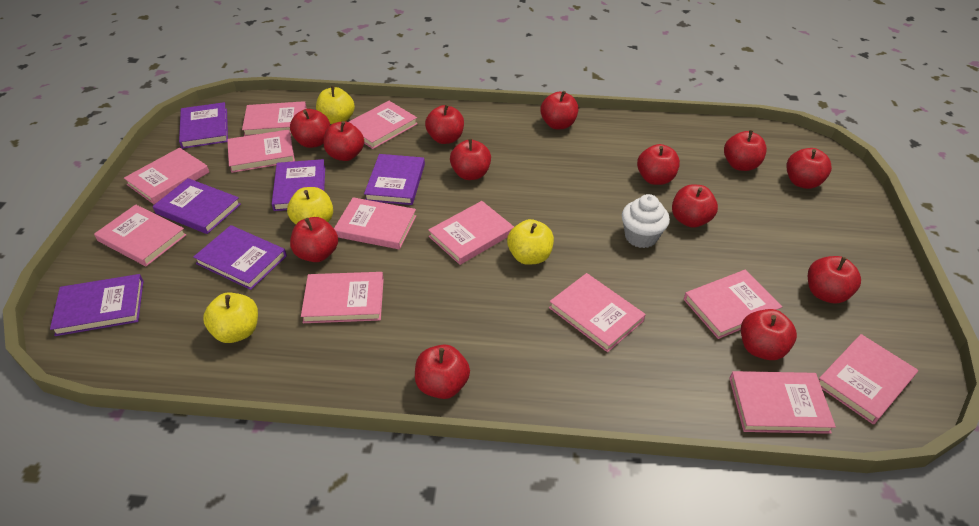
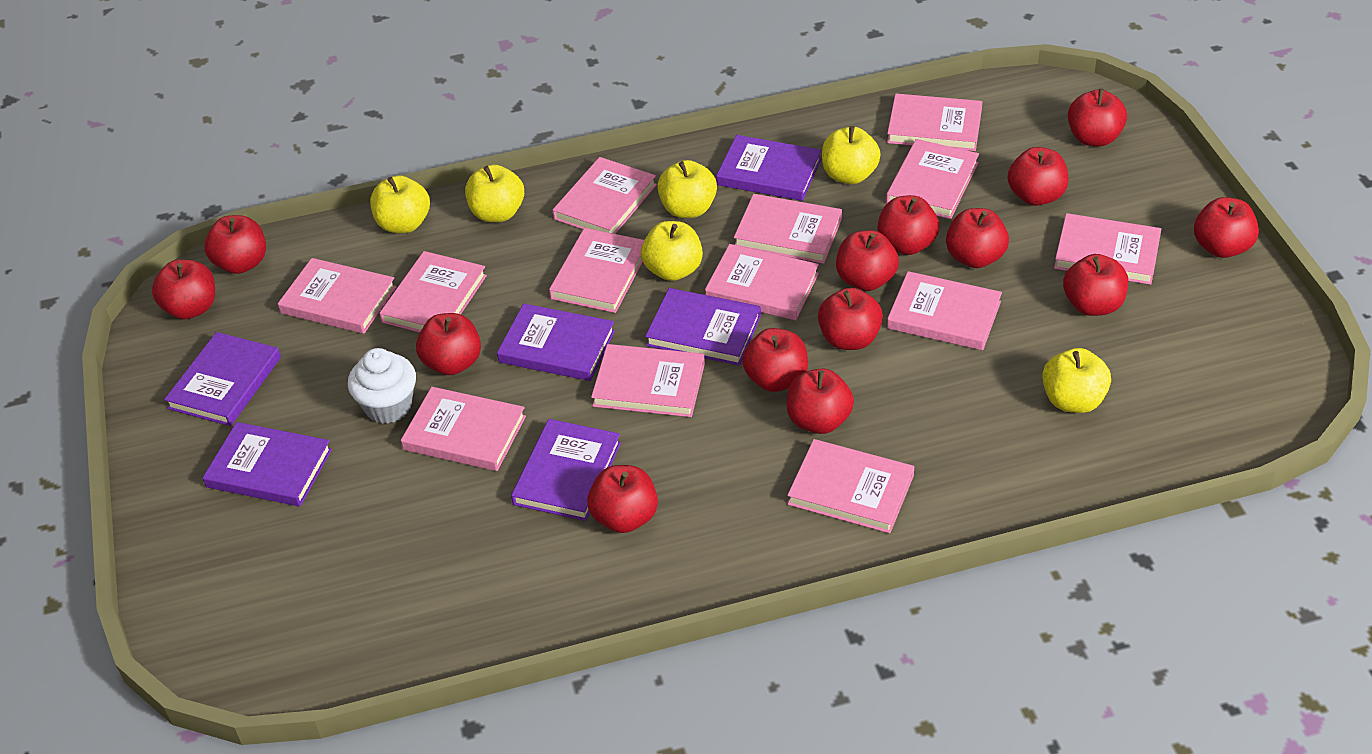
pink book: [94,205,186,266] [124,148,209,204] [227,129,295,173] [242,101,307,136] [301,272,384,323] [334,197,416,249] [349,101,418,149] [428,201,514,265] [549,273,646,352] [684,270,782,339] [729,371,836,434] [819,334,918,424] = 12 -> [278,258,396,334] [379,251,487,332] [401,387,526,471] [549,228,644,313] [552,157,657,234] [591,344,705,417] [705,244,819,320] [734,194,842,264] [787,439,915,533] [886,139,979,219] [887,94,982,151] [887,271,1002,350] [1054,213,1161,285] = 13
red apple: [290,109,330,148] [290,217,338,262] [323,121,364,161] [415,344,470,399] [425,104,464,144] [450,139,491,180] [540,91,578,129] [637,144,680,185] [672,184,718,228] [724,130,767,171] [741,309,797,360] [786,148,832,189] [808,256,861,303] = 13 -> [152,260,215,319] [204,215,266,274] [416,313,481,375] [587,465,658,533] [742,328,808,392] [787,368,854,434] [818,288,883,350] [836,230,899,291] [878,195,939,255] [946,208,1009,268] [1008,147,1068,206] [1063,254,1128,316] [1068,89,1127,147] [1194,197,1259,258] = 14
yellow apple: [203,293,258,343] [287,187,333,224] [316,86,355,124] [507,219,554,265] = 4 -> [370,175,430,233] [465,165,524,222] [641,221,703,281] [657,160,717,218] [822,126,880,184] [1042,348,1111,413] = 6

